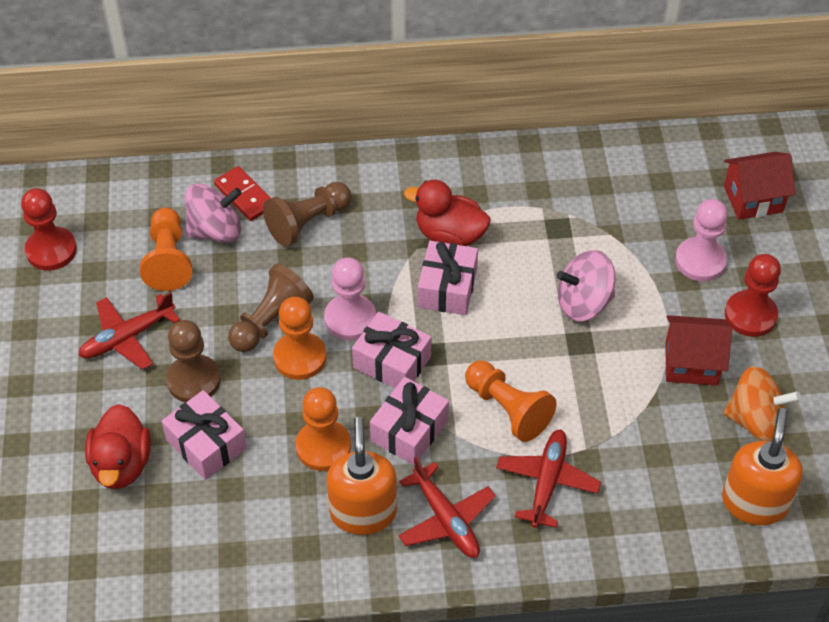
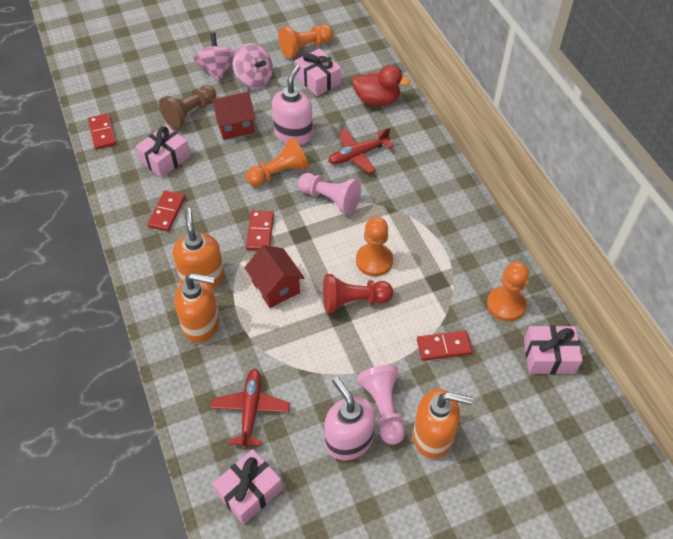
brown pawn: [166,320,221,403] [228,264,314,352] [263,182,351,246] = 3 -> [159,85,216,129] = 1
orange soap dispenser: [326,417,397,535] [722,408,803,525] = 2 -> [173,208,225,288] [174,273,220,343] [413,389,473,459] = 3
orange spinning top: [723,366,801,441] = 1 -> none = 0
pink soap dispenser: none = 0 -> [272,65,313,145] [325,377,376,460] = 2
red domino: [214,166,271,221] = 1 -> [88,113,116,150] [147,190,185,231] [246,210,274,250] [417,330,473,361] = 4
red duck: [85,404,151,489] [404,180,491,246] = 2 -> [352,65,411,106] = 1
red pawn: [21,188,77,271] [725,254,781,337] = 2 -> [323,274,393,313] = 1
red plane: [78,292,180,370] [398,457,496,558] [496,429,601,528] = 3 -> [211,369,290,449] [328,127,393,174] = 2

